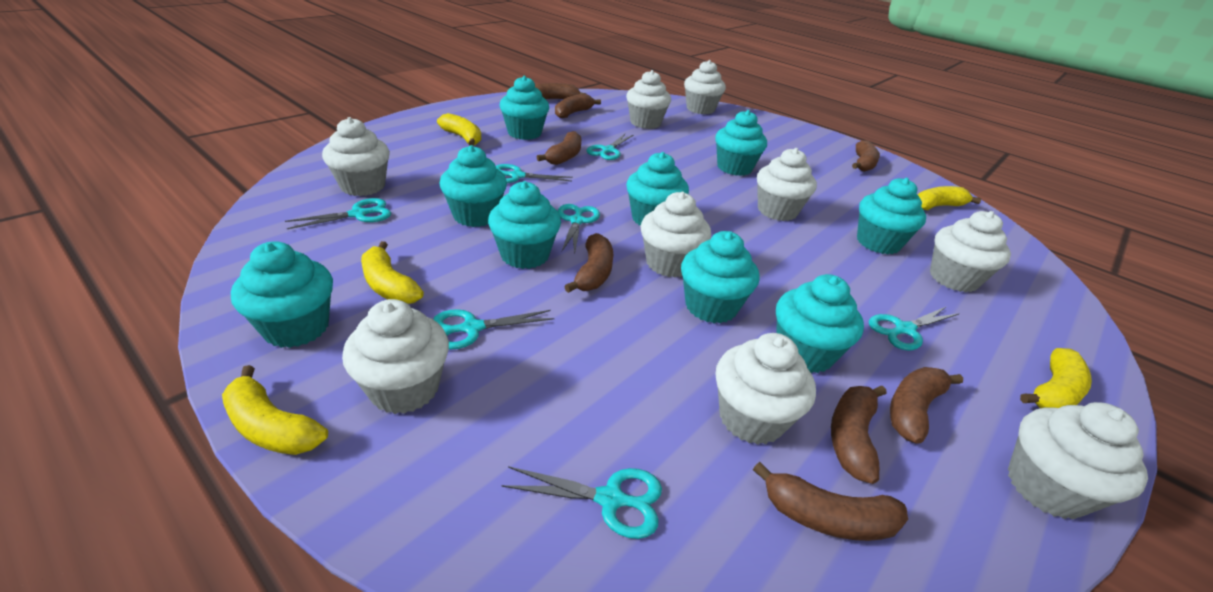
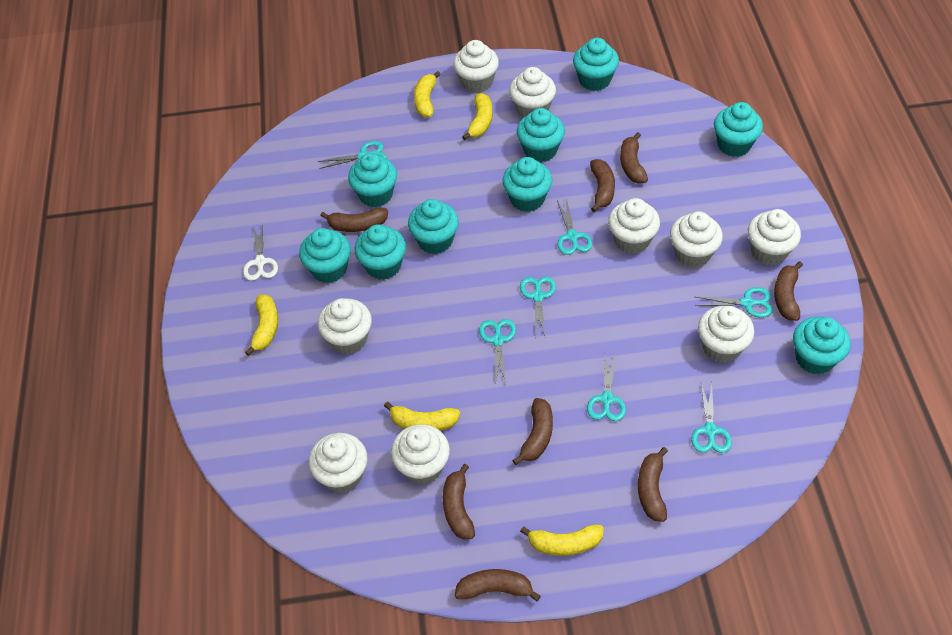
white scissors: none = 0 -> [243,223,278,281] = 1

